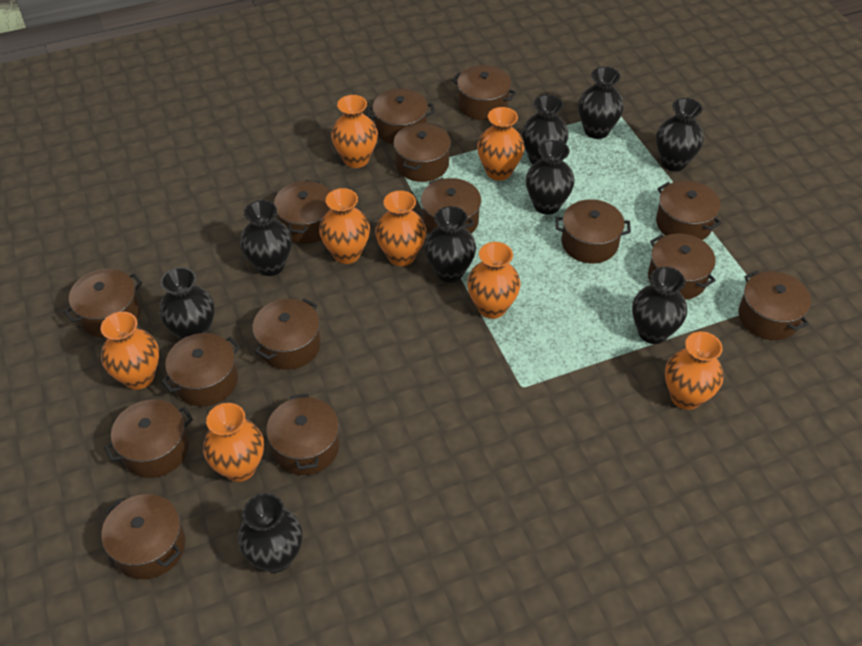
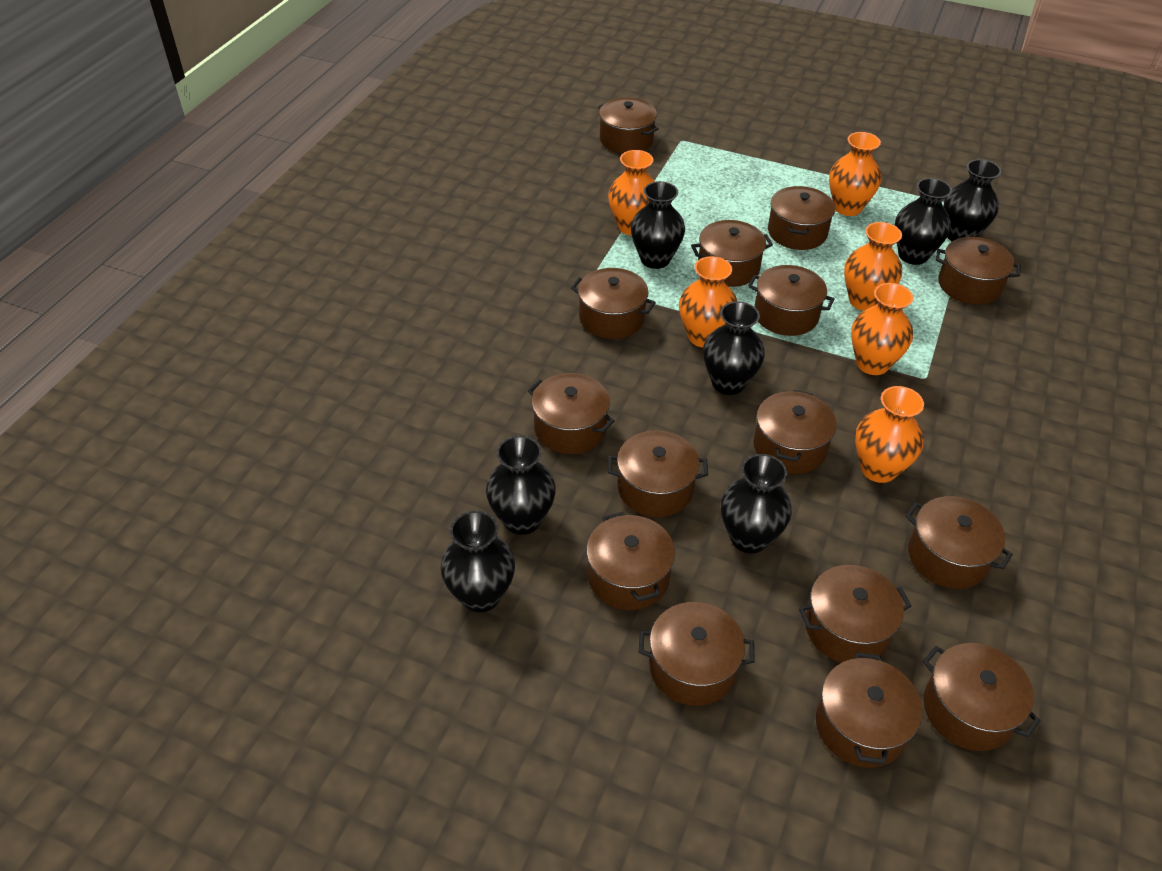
black vase: [159,267,214,340] [238,493,303,573] [240,200,292,276] [424,206,476,282] [522,95,569,164] [526,140,575,215] [578,67,624,139] [632,267,687,344] [656,98,704,171] = 9 -> [440,511,515,613] [486,436,556,535] [631,181,685,269] [703,301,765,395] [721,454,792,554] [895,178,952,265] [944,159,1001,241] = 7
orange vase: [101,312,159,390] [203,403,264,482] [319,188,370,264] [331,95,378,168] [375,190,426,266] [467,242,521,319] [477,107,524,181] [665,331,723,410] = 8 -> [608,150,655,235] [679,256,737,348] [829,132,881,216] [844,222,902,311] [851,283,913,375] [855,386,924,483] = 6

